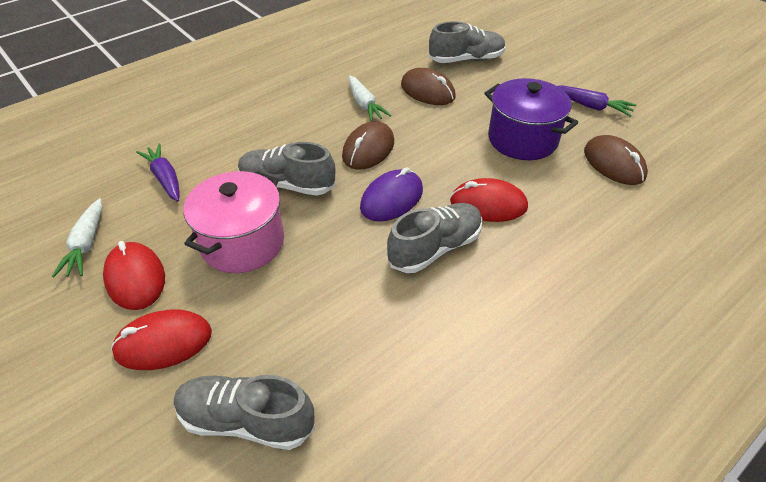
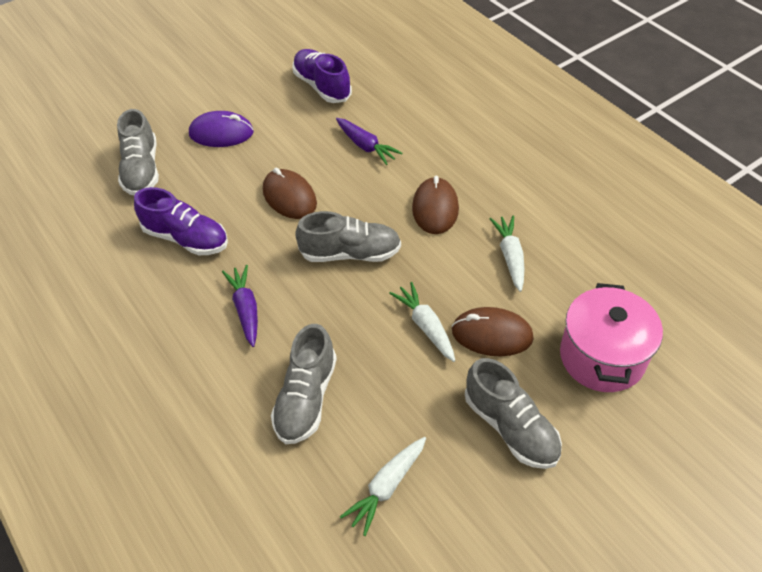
purple pot: [485,78,578,160] = 1 -> none = 0
purple shoe: none = 0 -> [134,187,228,255] [293,49,352,103] = 2
red mouse: [103,241,165,310] [111,310,212,370] [450,178,528,222] = 3 -> none = 0
white carrot: [52,198,102,277] [349,76,391,121] = 2 -> [340,437,426,536] [389,282,455,362] [490,215,525,292] = 3

